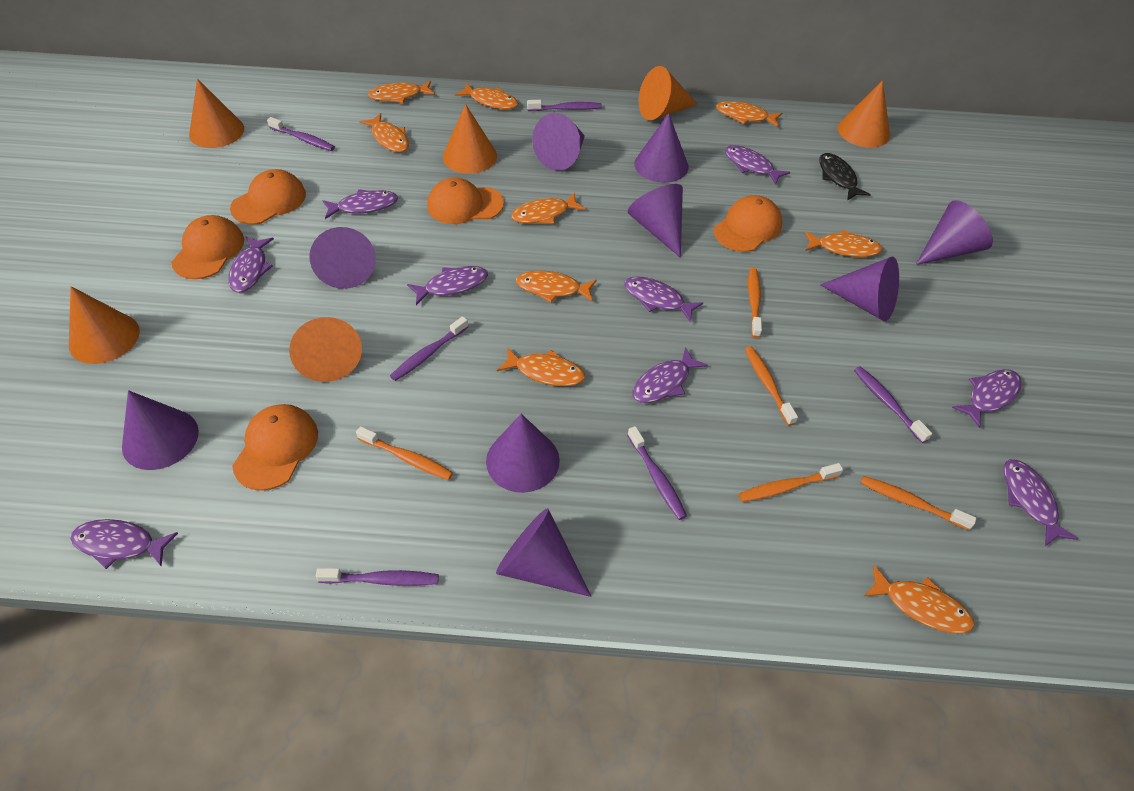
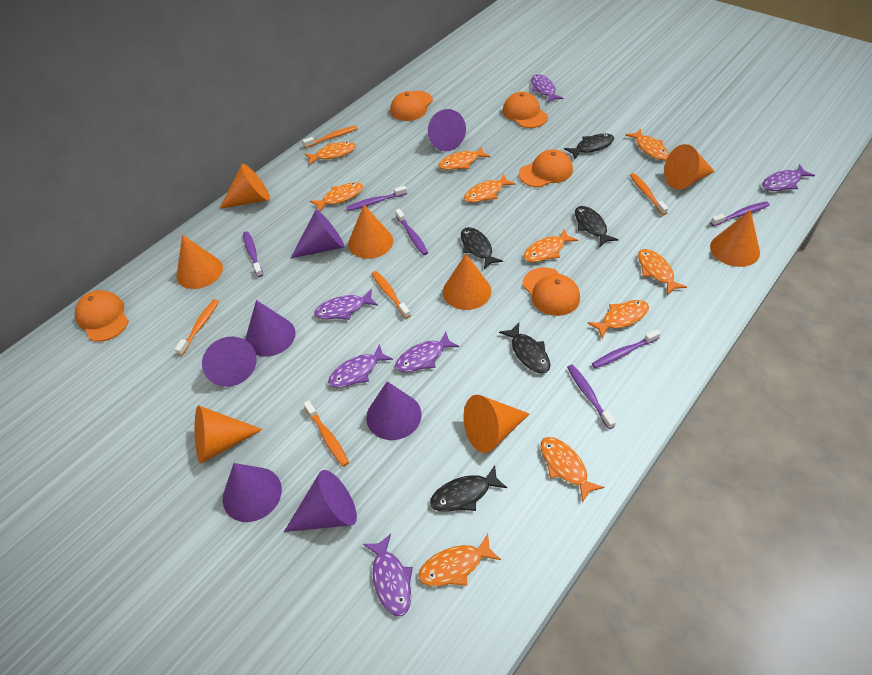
black fish: [819,153,871,200] = 1 -> [430,465,507,512] [461,227,503,269] [499,323,550,374] [564,133,614,159] [575,206,619,247] = 5
orange cone: [69,286,140,364] [189,79,244,148] [289,317,362,382] [443,104,497,174] [639,66,698,120] [838,80,890,148] = 6 -> [177,235,223,289] [195,406,263,464] [219,164,270,209] [348,205,393,259] [443,254,491,310] [463,395,529,453] [664,144,715,190] [710,210,760,267] = 8
orange fish: [360,113,409,152] [368,81,435,103] [455,83,518,109] [497,347,585,386] [511,193,585,224] [516,271,597,303] [716,101,782,127] [805,230,882,257] [863,565,974,633] = 9 -> [304,142,356,165] [310,182,363,211] [418,534,501,586] [438,146,490,170] [464,174,516,203] [524,229,578,262] [540,437,604,503] [587,300,649,339] [625,129,669,160] [638,249,687,295] = 10
purple cone: [122,390,199,470] [310,227,376,289] [486,414,560,493] [496,508,592,597] [532,113,585,171] [628,184,683,258] [634,113,689,183] [820,257,899,321] [916,200,993,265] = 9 -> [202,337,257,387] [223,463,282,522] [246,300,296,357] [284,470,357,532] [291,210,345,258] [366,381,421,440] [428,109,466,151] = 7
purple fish: [70,519,178,569] [228,237,274,293] [322,189,398,219] [407,266,488,305] [624,276,703,322] [632,347,708,403] [725,145,790,185] [952,369,1022,428] [1004,459,1078,546] = 9 -> [314,289,378,320] [328,344,393,388] [363,534,413,616] [395,331,459,372] [531,74,563,103] [762,165,815,191] = 6

